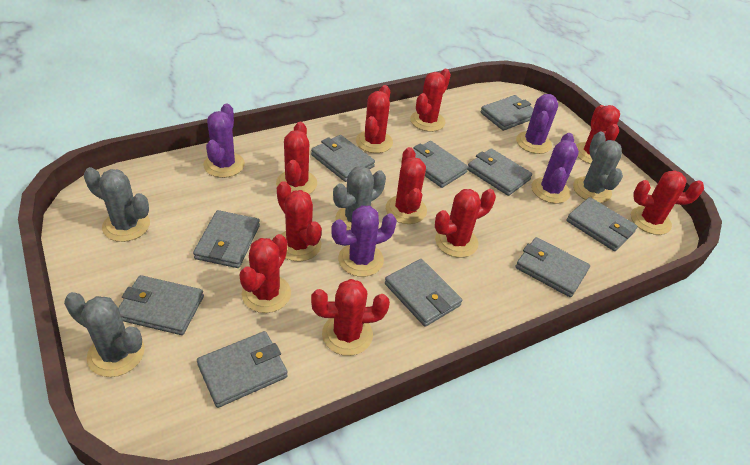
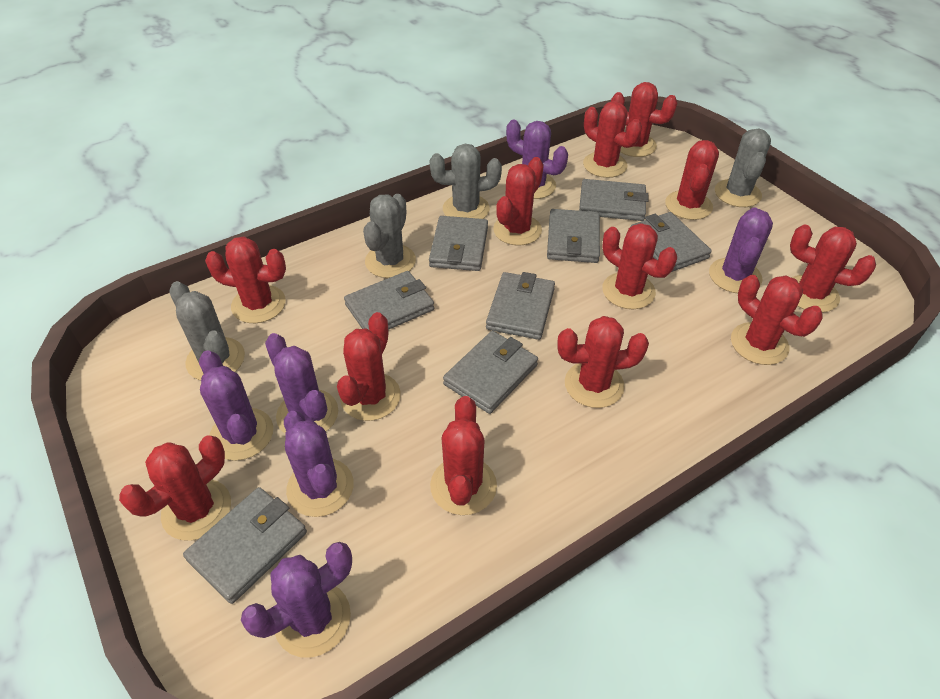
grey wallet: [118,275,204,335] [193,210,260,268] [197,331,288,408] [311,135,375,182] [385,259,462,327] [413,141,468,188] [467,148,532,196] [480,95,534,131] [515,237,590,297] [566,197,638,251] = 10 -> [183,487,307,604] [344,271,434,330] [429,216,488,271] [443,331,538,414] [486,272,555,340] [547,209,600,263] [579,179,648,221] [630,212,712,272] = 8
purple cactus: [203,103,245,178] [331,205,397,277] [516,94,558,154] [532,133,579,203] = 4 -> [199,351,273,461] [241,542,352,658] [265,333,338,434] [284,411,354,517] [506,120,568,199] [709,207,773,293] = 6
red cactus: [239,234,291,313] [276,122,317,194] [277,181,322,261] [311,279,390,356] [356,85,393,153] [386,147,427,224] [410,69,451,132] [435,189,496,258] [576,105,620,164] [631,170,704,235] = 10 -> [119,435,231,541] [205,236,286,323] [337,312,401,421] [430,396,497,515] [493,157,544,246] [557,316,649,408] [583,101,642,178] [602,223,677,309] [611,82,678,157] [665,140,719,220] [731,275,823,365] [790,225,876,313] = 12

